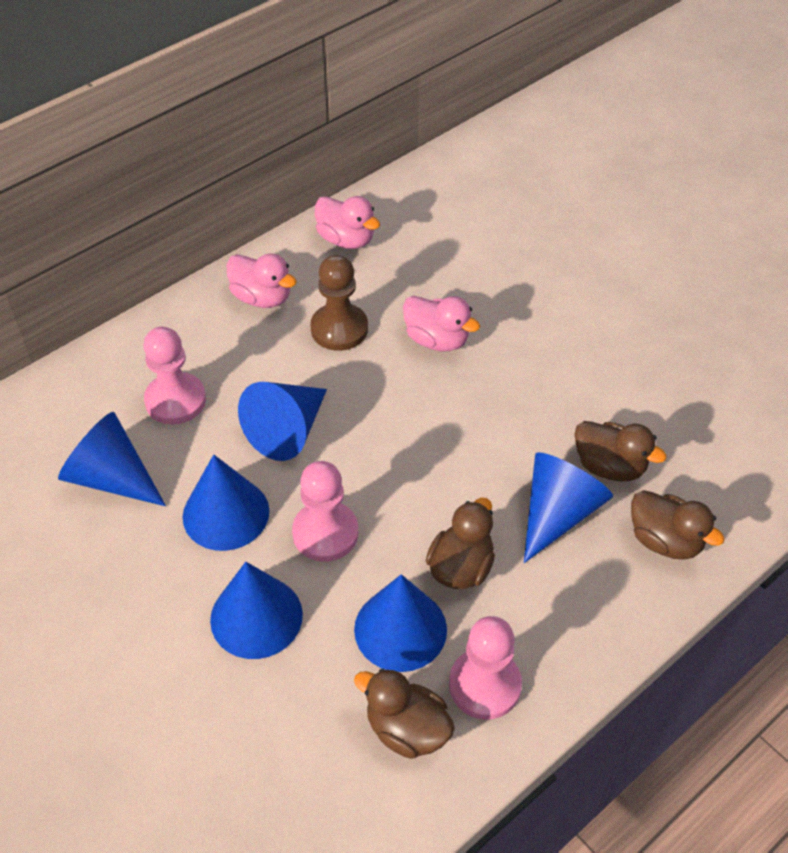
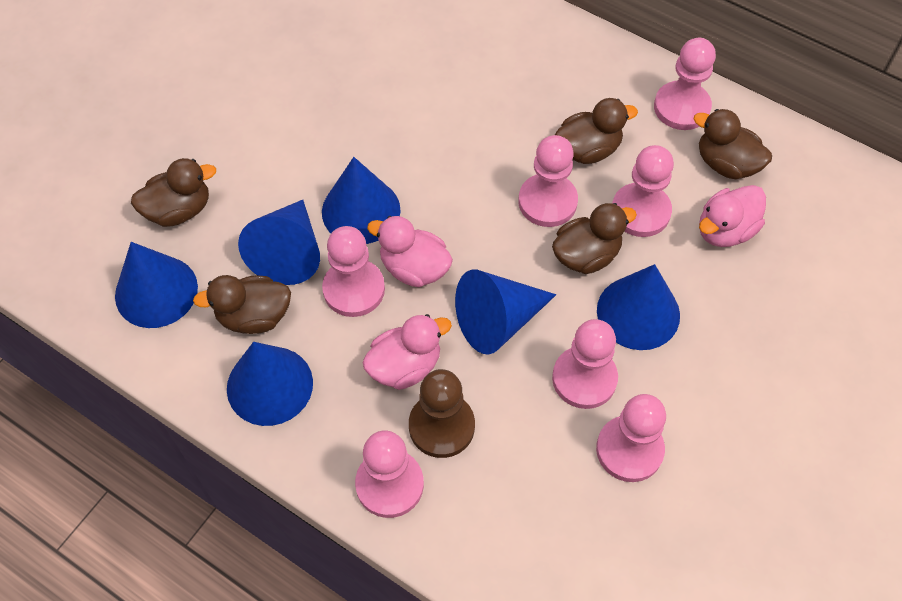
brown duck: [354,668,455,759] [426,497,495,589] [575,421,667,482] [631,490,725,560] = 4 -> [131,158,216,227] [193,275,291,334] [552,203,637,274] [555,98,638,164] [694,109,772,179] = 5
pink pawn: [143,327,206,425] [292,461,358,562] [449,616,522,720] = 3 -> [322,226,385,317] [355,431,424,518] [518,135,578,227] [552,319,618,409] [596,394,666,482] [612,145,674,237] [654,38,716,130] = 7

